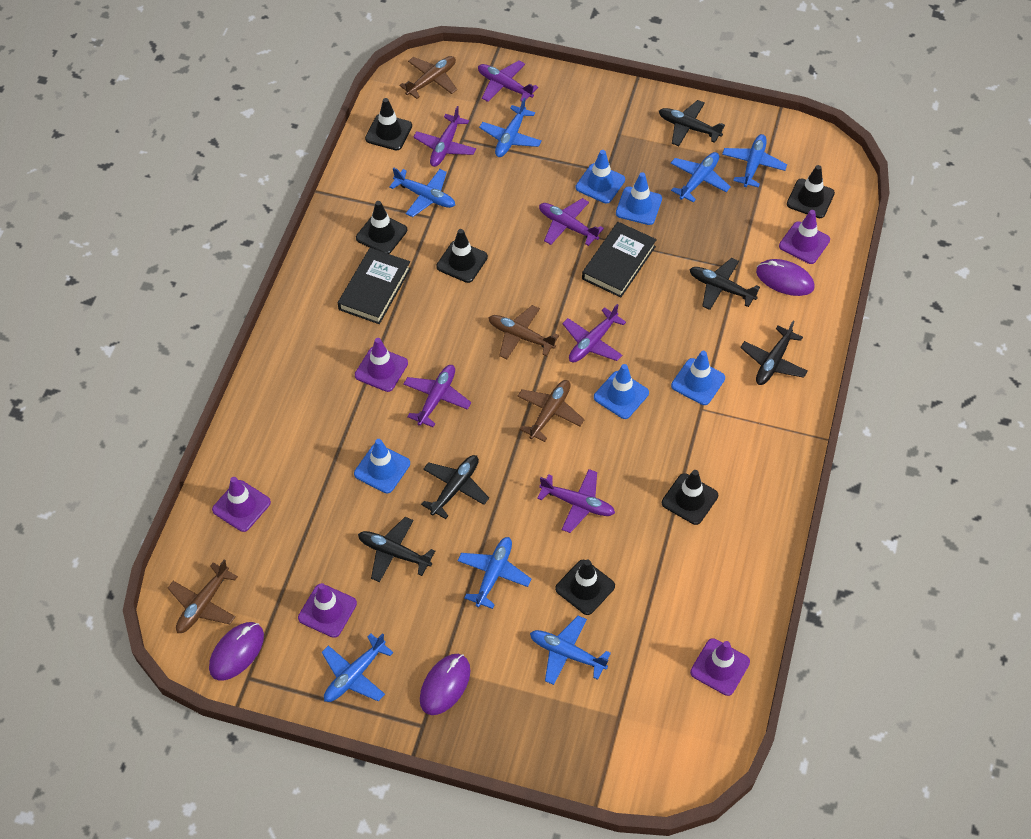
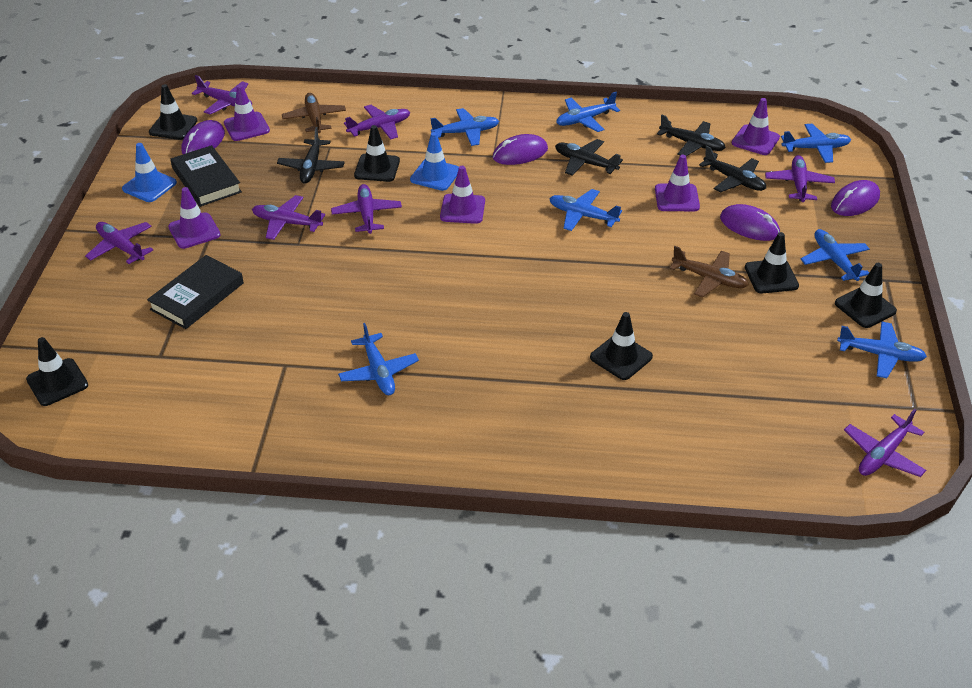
black plane: [358,517,435,582] [421,455,489,519] [659,100,725,146] [690,258,760,310] [740,321,808,385] = 5 -> [277,127,345,184] [555,139,623,176] [657,115,726,156] [699,146,766,192] = 4
blue traffic cone: [354,439,410,493] [576,150,625,204] [594,364,649,419] [616,172,662,225] [671,351,725,405] = 5 -> [122,143,177,202] [410,132,459,191] = 2
brown plane: [168,560,238,633] [399,56,457,99] [489,305,559,359] [517,380,585,442] = 4 -> [282,93,346,133] [670,246,749,298] = 2
purple mouse: [209,622,264,680] [420,654,470,715] [756,259,815,296] = 3 -> [181,120,225,154] [493,134,548,165] [720,204,780,241] [831,180,880,216] = 4
purple plane: [403,365,471,427] [413,106,476,167] [478,61,538,102] [537,469,615,533] [539,198,604,246] [562,304,626,362] = 6 -> [85,222,153,264] [192,75,252,114] [252,195,325,240] [331,184,402,234] [344,105,410,139] [765,155,835,202] [844,409,926,477] = 7

